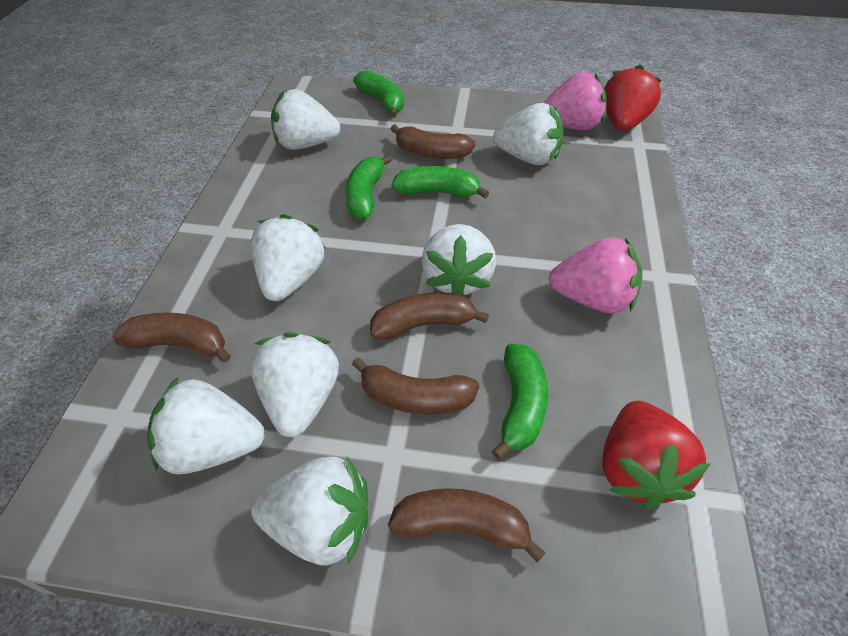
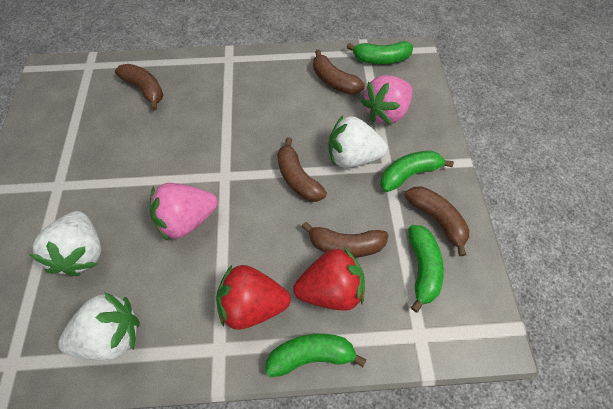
white strawberry: [147,377,265,474] [250,332,339,437] [251,214,326,301] [251,457,368,566] [271,89,340,150] [422,224,496,295] [493,103,563,165] = 7 -> [29,211,101,276] [58,292,140,361] [328,115,388,168] = 3

